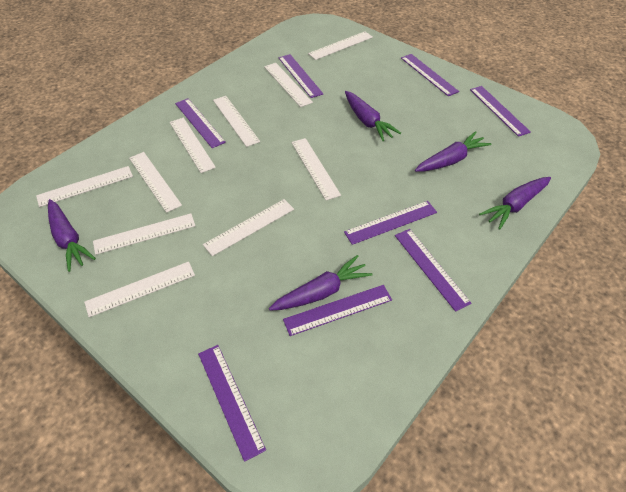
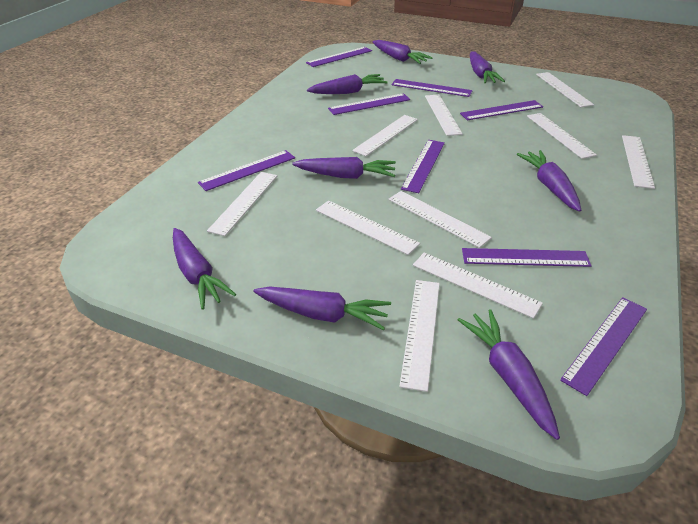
purple carrot: [48,199,96,272] [269,255,373,311] [345,91,401,142] [415,131,492,172] [479,177,551,230] = 5 -> [173,228,236,310] [253,286,391,330] [292,157,396,179] [307,74,388,94] [372,40,433,64] [458,309,560,440] [470,51,505,84] [517,150,581,212] = 8

